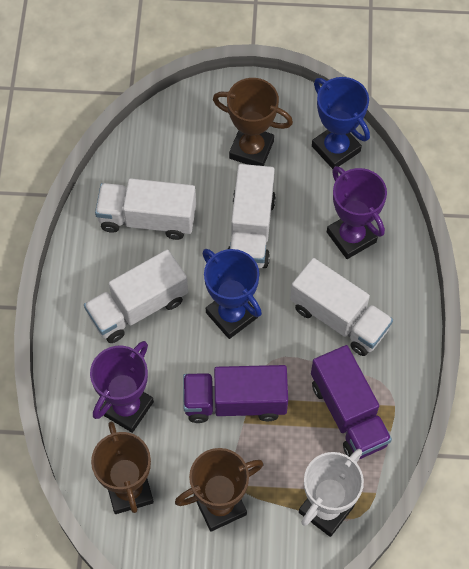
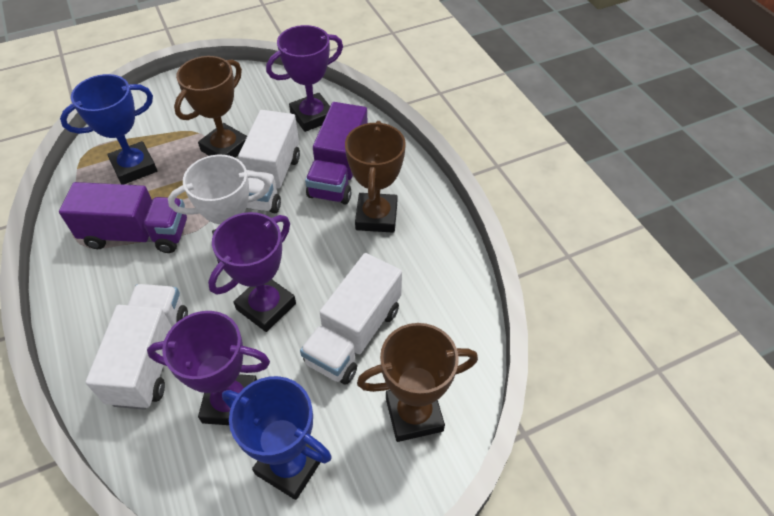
purple trophy: [90,341,154,433] [327,166,387,259] = 2 -> [147,311,270,425] [208,212,296,332] [266,25,343,132] = 3
white truck: [84,249,188,343] [95,178,196,240] [228,164,276,268] [290,258,393,356] = 4 -> [86,284,188,410] [238,110,300,213] [300,253,402,385] = 3

